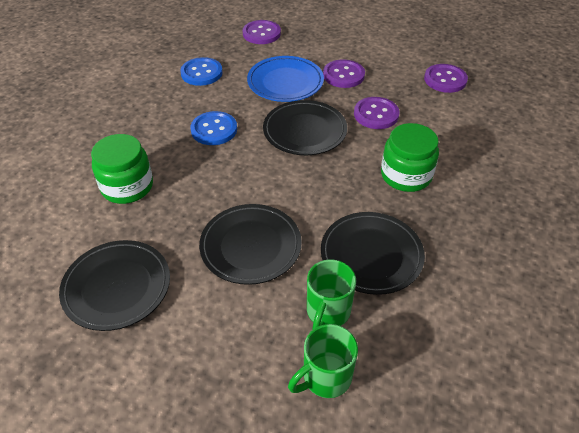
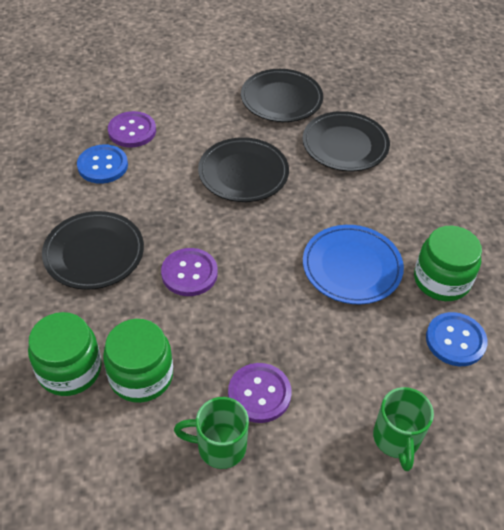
green jar: [91,134,153,204] [381,123,439,192] = 2 -> [28,312,102,396] [103,319,173,403] [414,226,482,301] = 3
purple button: [243,20,281,44] [323,59,365,88] [354,97,400,129] [424,64,468,93] = 4 -> [108,111,156,148] [161,248,218,296] [228,363,291,423] = 3

